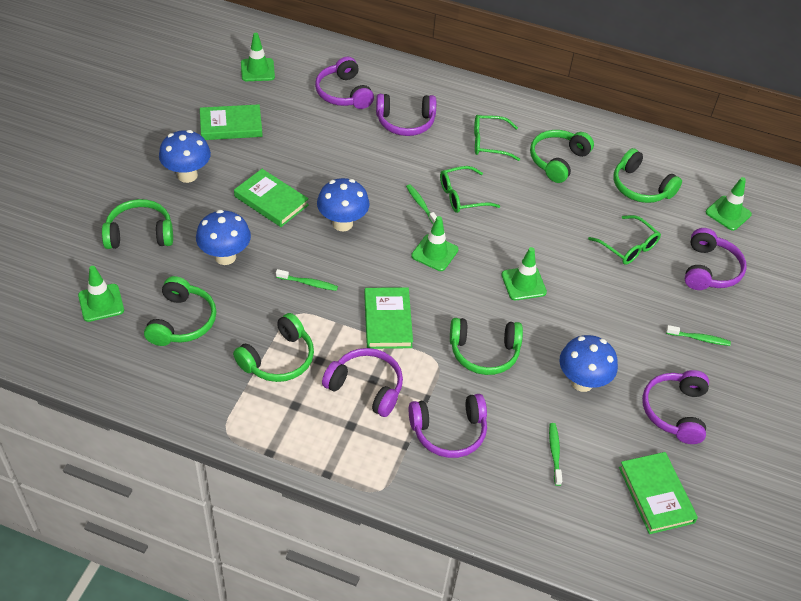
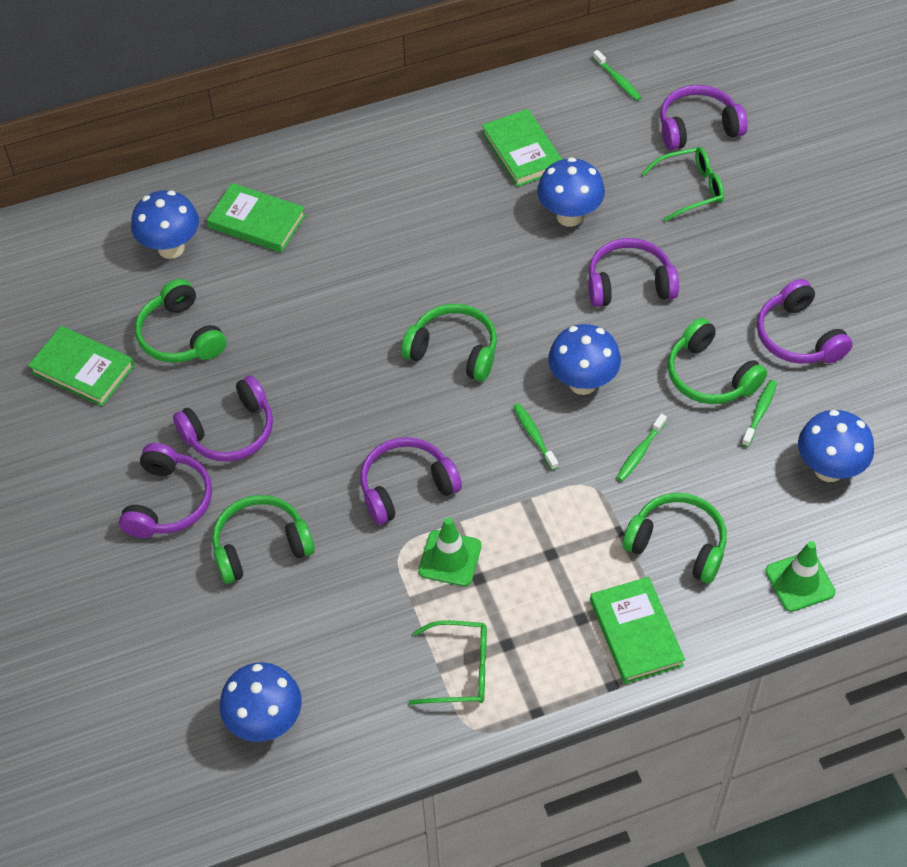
blue mushroom: [159,130,211,183] [196,210,251,265] [317,178,370,231] [560,335,618,392] = 4 -> [131,190,199,259] [220,662,302,742] [537,157,605,227] [548,324,621,395] [798,410,874,482] = 5
green glasses: [440,166,500,213] [474,115,520,161] [588,215,661,265] = 3 -> [409,620,487,705] [641,147,724,222] = 2
green headphones: [102,199,173,249] [144,276,216,346] [233,313,314,382] [450,318,523,375] [530,130,594,183] [614,148,682,203] = 6 -> [135,279,227,363] [212,495,315,584] [401,304,497,381] [622,493,727,584] [668,318,767,404] = 5
green traffic cone: [78,266,124,322] [241,33,275,81] [411,216,459,271] [501,247,547,300] [706,177,752,231] = 5 -> [418,518,482,586] [765,541,835,612] = 2

